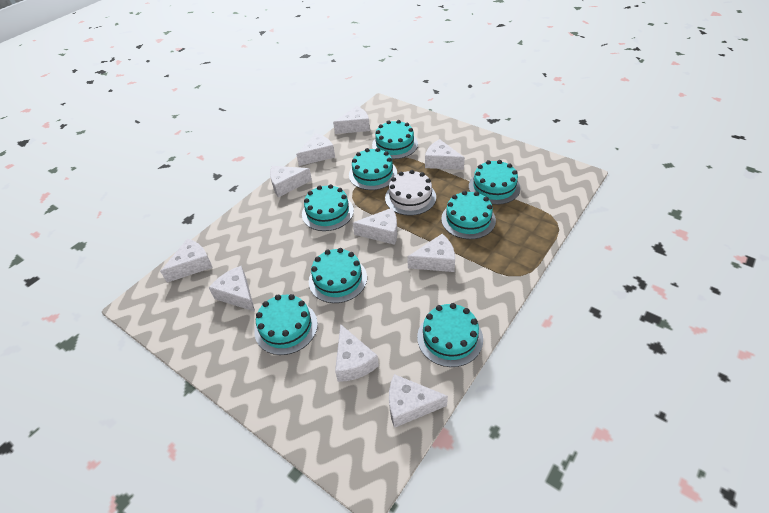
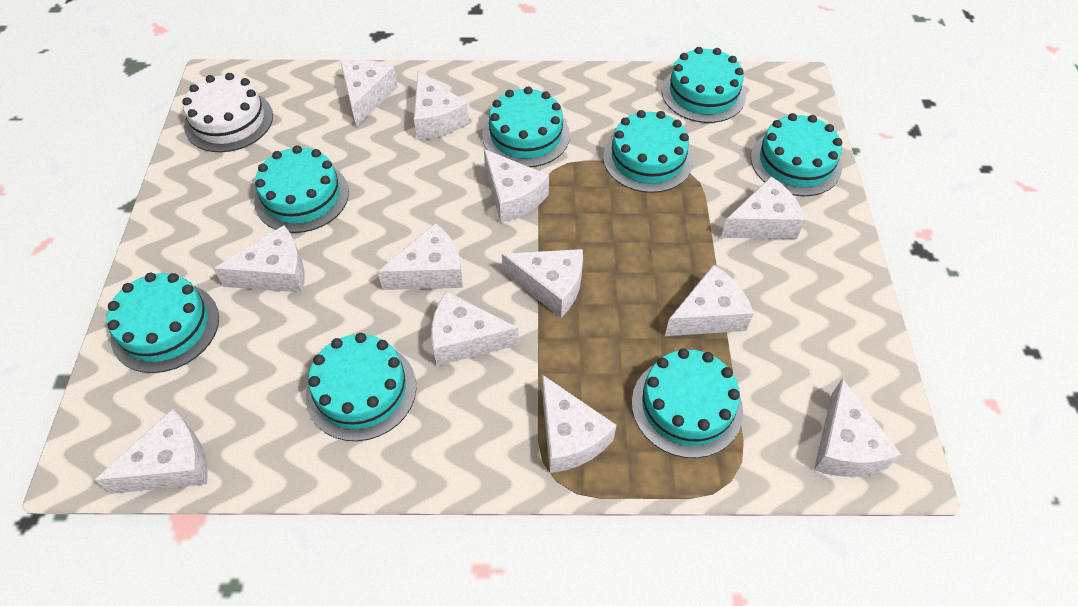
white cheese: [160,239,213,283] [209,266,255,312] [270,166,312,198] [296,133,335,166] [333,106,370,134] [335,324,379,382] [353,208,397,245] [389,374,448,428] [407,234,455,272] [425,139,465,170] = 10 -> [95,409,208,494] [213,225,305,293] [340,60,398,127] [378,223,463,290] [414,72,469,140] [431,291,519,366] [484,149,549,223] [502,249,583,318] [542,375,616,473] [665,265,754,336] [721,176,805,239] [814,378,901,477] = 12

